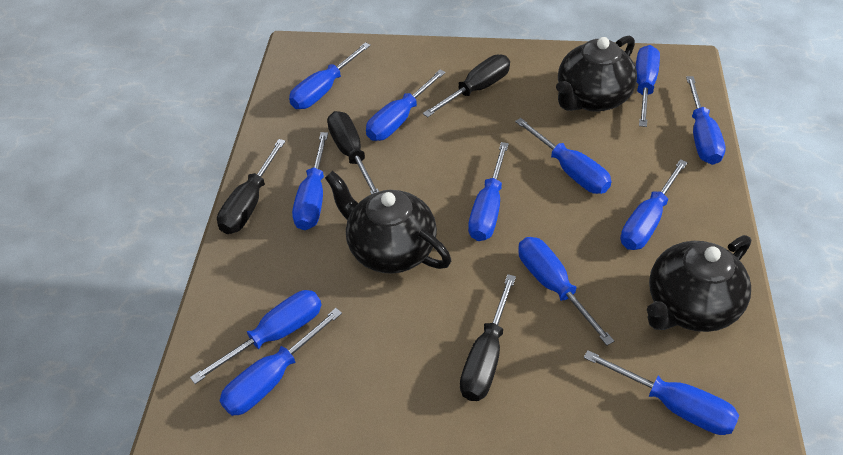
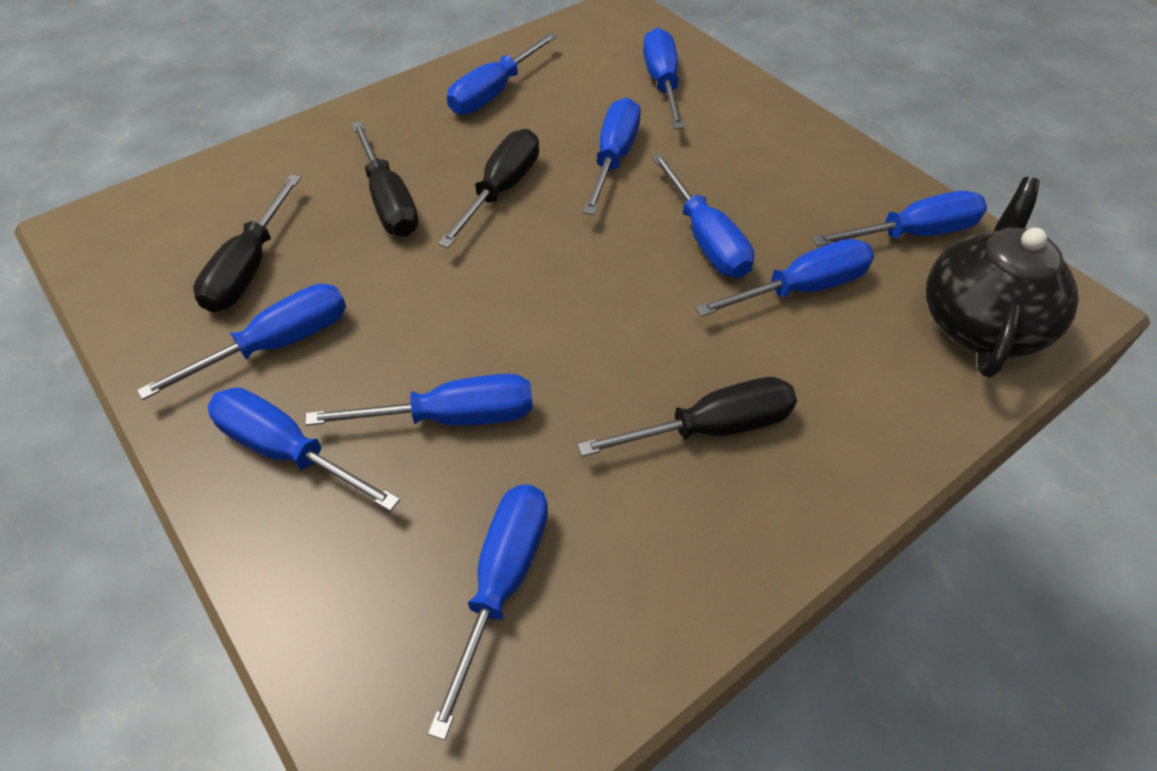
black teapot: [325,171,451,274] [556,35,637,112] [647,235,751,332] = 3 -> [926,177,1079,378] = 1
blue screwdriver: [190,290,322,384] [219,308,342,416] [289,42,371,109] [292,132,328,230] [366,70,446,141] [468,142,509,241] [515,118,612,194] [518,237,614,346] [584,350,739,435] [620,159,688,250] [636,45,660,127] [686,76,726,165] = 12 -> [137,284,346,400] [208,387,400,511] [305,374,533,426] [428,485,548,740] [447,32,558,115] [583,97,641,215] [643,28,684,129] [651,154,754,278] [696,239,874,317] [812,191,987,247] = 10

